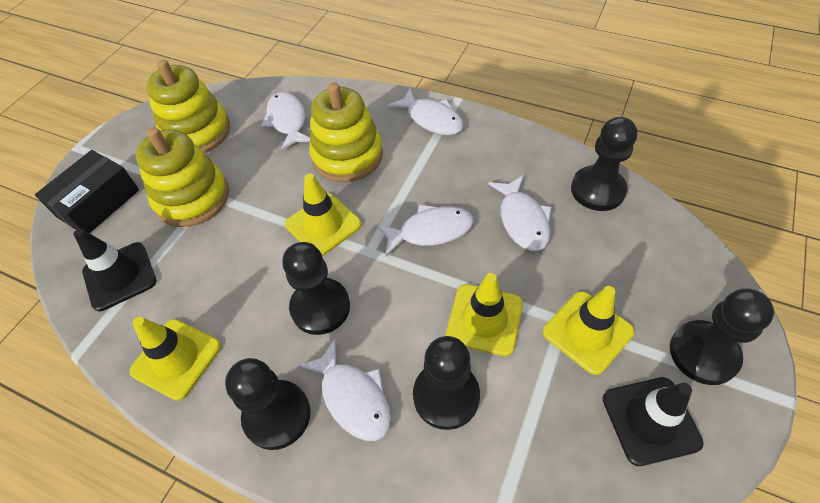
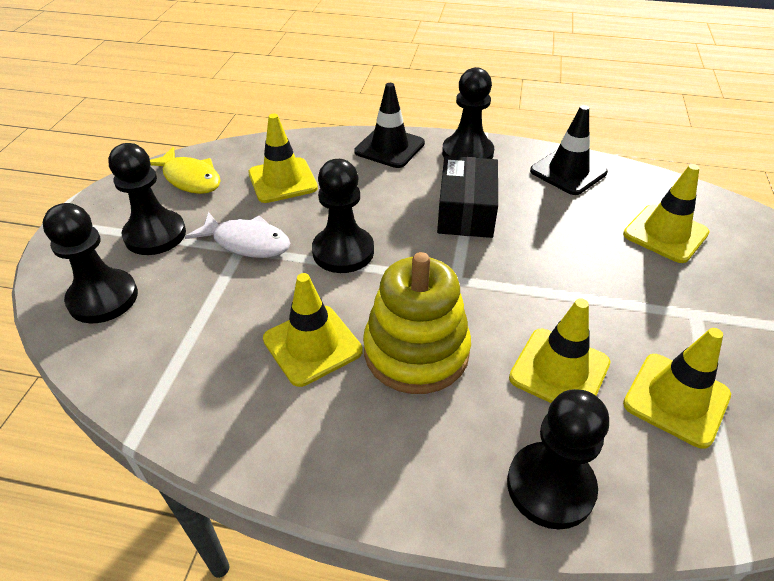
white fish: [261,92,310,151] [298,339,391,441] [377,204,474,256] [388,89,463,135] [488,175,552,251] = 5 -> [185,212,290,258] = 1
yellow fish: none = 0 -> [150,147,221,194] = 1
yellow stacking toy: [136,127,229,227] [146,60,230,153] [309,82,383,182] = 3 -> [363,252,471,394] = 1
yellow traffic cone: [129,317,221,401] [285,173,362,256] [446,273,523,356] [543,286,635,375] = 4 -> [248,114,318,203] [263,273,363,387] [509,298,610,403] [623,164,710,263] [623,328,731,449] = 5

